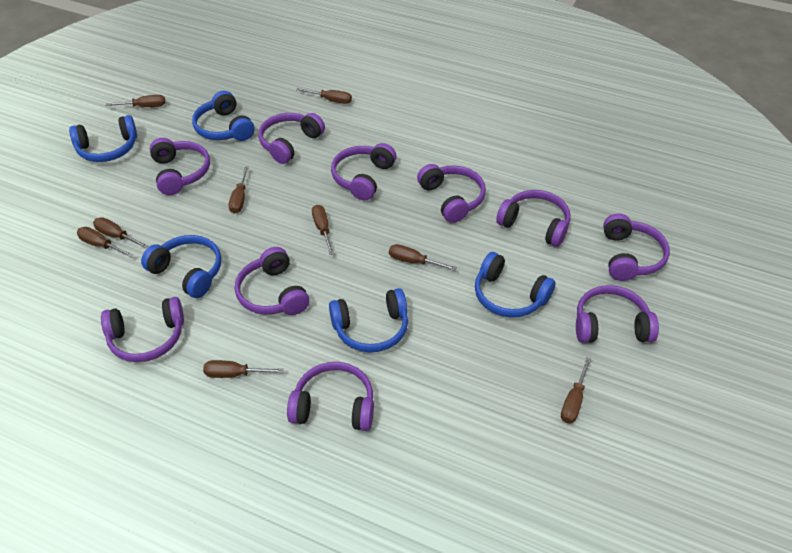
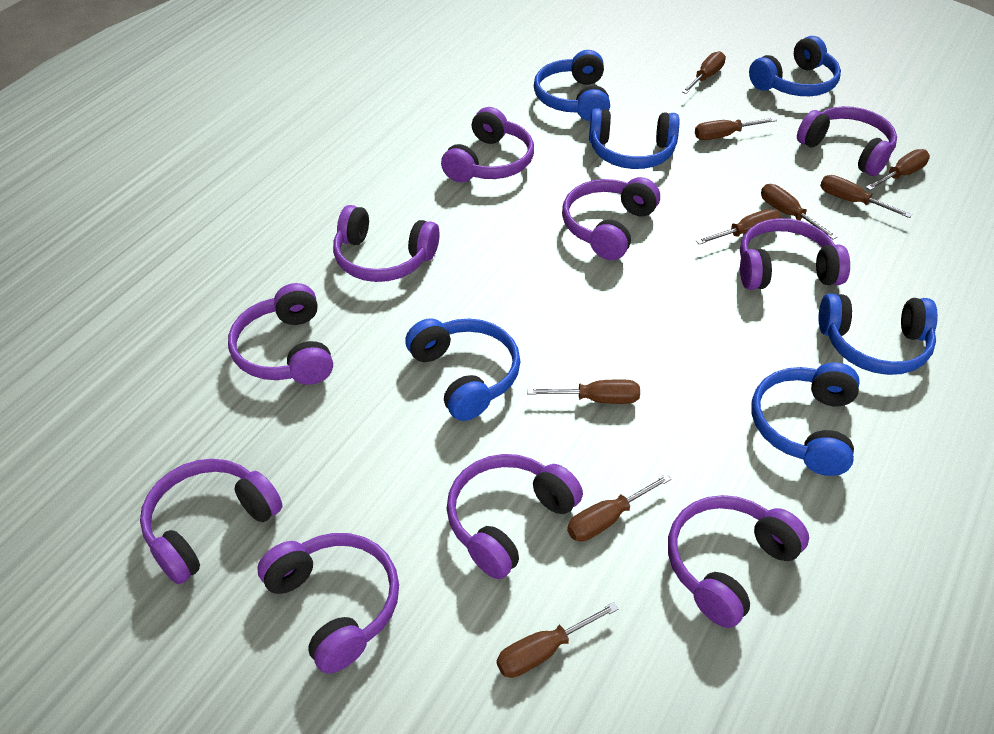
blue headphones: [69,115,137,162] [141,235,222,298] [192,91,255,141] [329,288,408,353] [475,252,556,318] = 5 -> [405,318,521,421] [534,50,610,121] [589,108,679,169] [749,36,841,96] [752,362,860,476] [819,293,938,375] = 6

